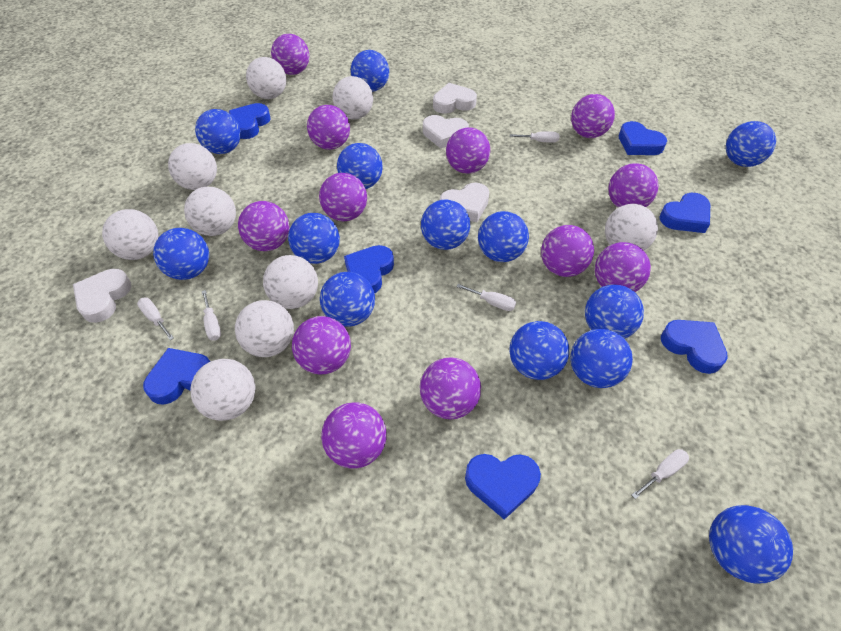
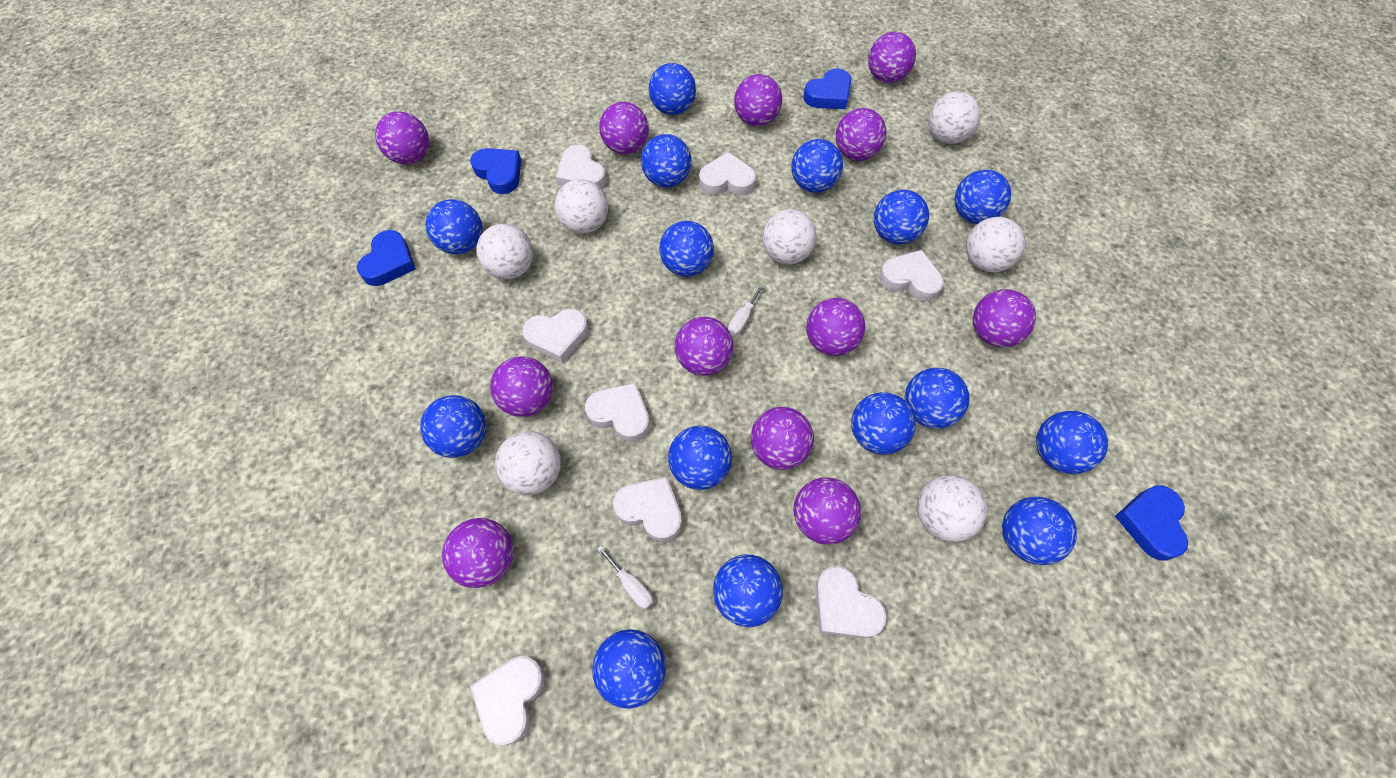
blue ball: [153,228,209,280] [195,109,241,154] [288,213,340,264] [320,272,375,327] [337,143,383,189] [351,50,389,92] [421,200,470,250] [478,211,529,262] [509,321,569,380] [570,329,633,388] [585,285,644,339] [709,505,793,583] [726,121,776,167] = 13 -> [420,395,486,458] [426,199,483,254] [592,629,666,709] [641,134,691,188] [649,63,696,115] [659,221,714,277] [668,426,732,490] [713,555,783,627] [791,139,843,193] [851,392,916,455] [874,190,929,244] [905,368,970,429] [954,170,1011,224] [1002,497,1077,565] [1036,411,1108,474] = 15
blue heart: [143,348,210,405] [229,103,270,139] [344,245,394,293] [465,454,541,520] [619,121,667,155] [659,193,710,233] [661,320,728,374] = 7 -> [357,230,416,286] [470,148,521,194] [803,69,851,109] [1115,485,1188,561] = 4
white ball: [102,209,159,260] [168,143,217,190] [184,187,236,236] [190,359,255,421] [235,300,294,357] [246,57,286,99] [263,255,318,309] [332,76,373,119] [605,204,658,251] = 9 -> [476,224,533,279] [495,431,561,496] [555,179,608,234] [762,209,816,265] [917,475,988,542] [928,91,980,144] [966,217,1025,272] = 7
white heart: [73,269,132,323] [423,115,469,148] [433,83,477,114] [440,182,489,222] = 4 -> [470,656,545,745] [522,309,588,363] [556,145,606,189] [585,383,650,442] [613,477,682,542] [699,152,756,196] [815,566,887,639] [879,250,944,301] = 8
white screwdriver: [137,298,174,340] [202,290,221,341] [456,284,516,311] [510,131,559,143] [632,449,689,499] = 5 -> [597,545,653,609] [728,284,764,335] = 2

